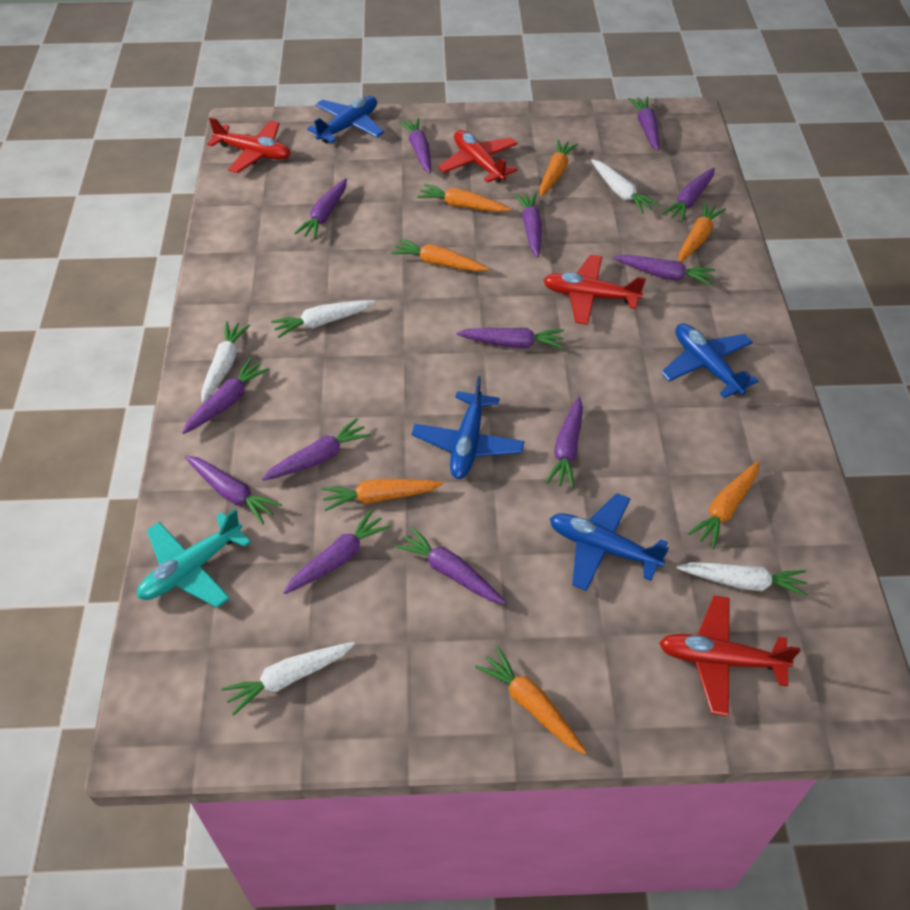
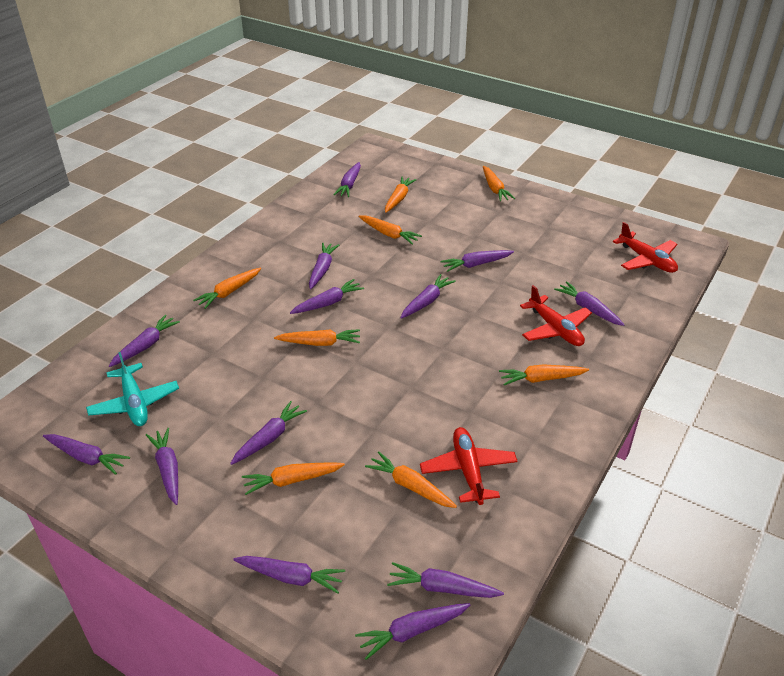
blue plane: [307,96,384,143] [412,376,524,479] [550,493,669,591] [661,323,759,398] = 4 -> none = 0
orange carrot: [322,479,443,511] [391,238,489,272] [417,184,511,212] [475,647,587,754] [539,139,578,197] [679,202,726,262] [687,461,759,549] = 7 -> [193,267,261,309] [242,462,345,495] [274,329,360,346] [359,215,422,245] [365,451,457,508] [385,177,417,213] [483,166,515,201] [499,364,589,385] = 8
red plane: [207,117,291,173] [438,130,518,183] [543,255,646,325] [659,596,800,716] = 4 -> [420,427,518,505] [520,285,592,346] [613,222,678,273] = 3
white carrot: [201,321,250,403] [221,642,355,716] [271,300,375,338] [591,159,659,214] [676,562,808,597] = 5 -> none = 0

